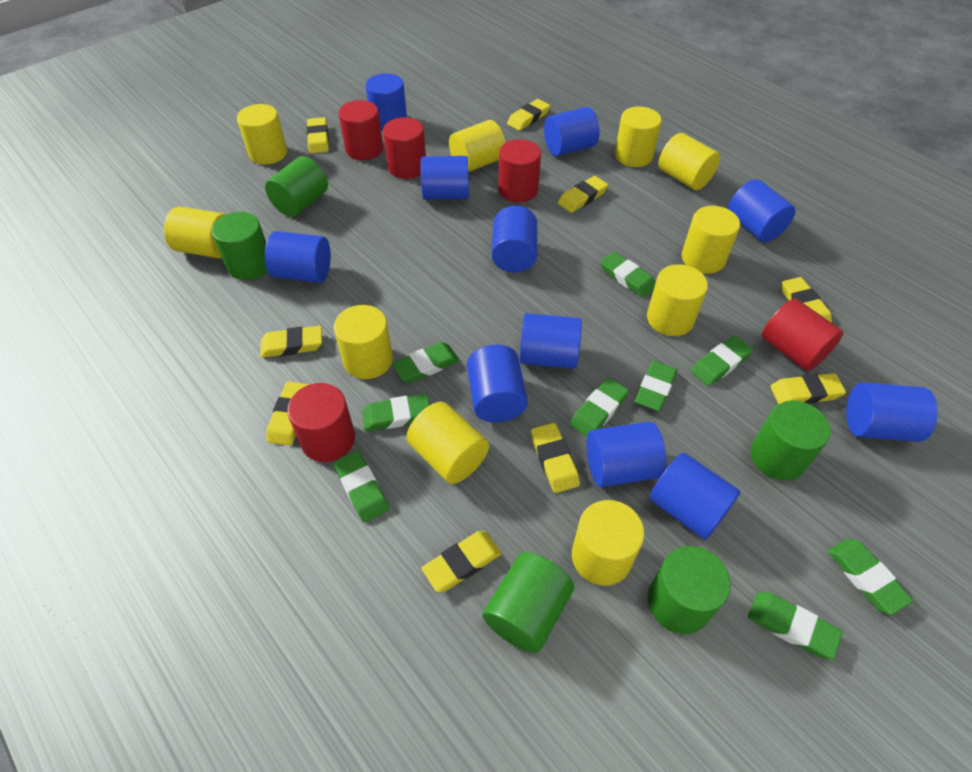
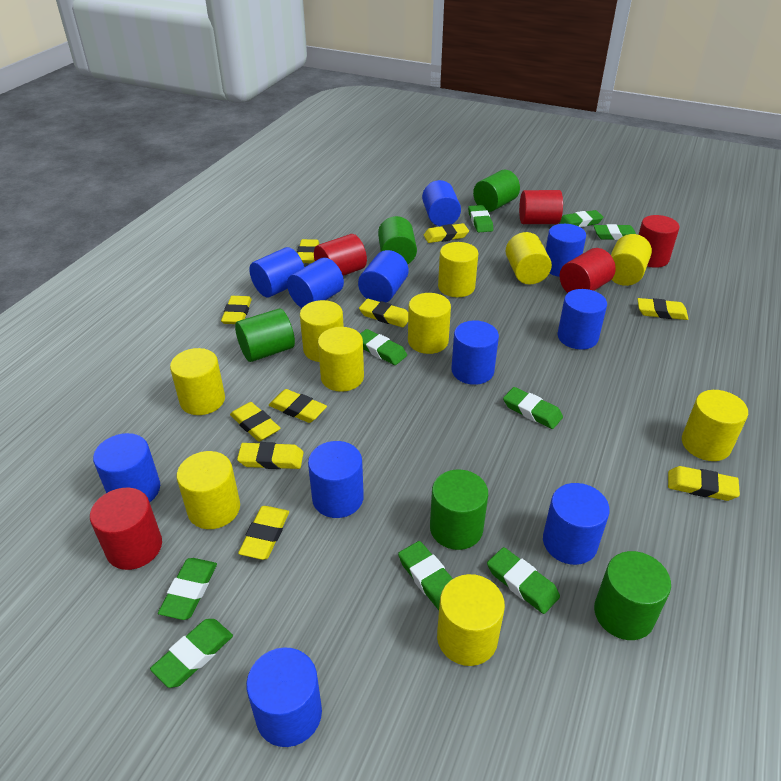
yellow eraser: [260,326,322,358] [266,382,310,446] [307,117,329,153] [421,531,502,592] [507,99,550,131] [531,423,580,493] [558,176,608,213] [770,373,846,404] [782,277,832,323] = 9 -> [221,296,252,324] [230,402,281,442] [237,442,304,469] [238,506,289,560] [269,389,327,423] [297,239,319,263] [359,299,408,328] [424,223,469,243] [637,298,688,320] [668,466,740,501] = 10

